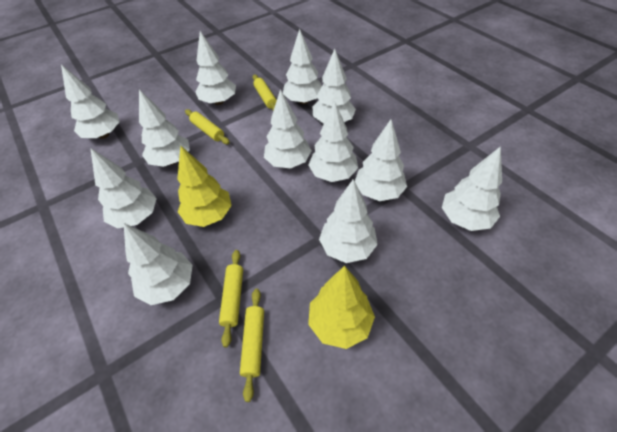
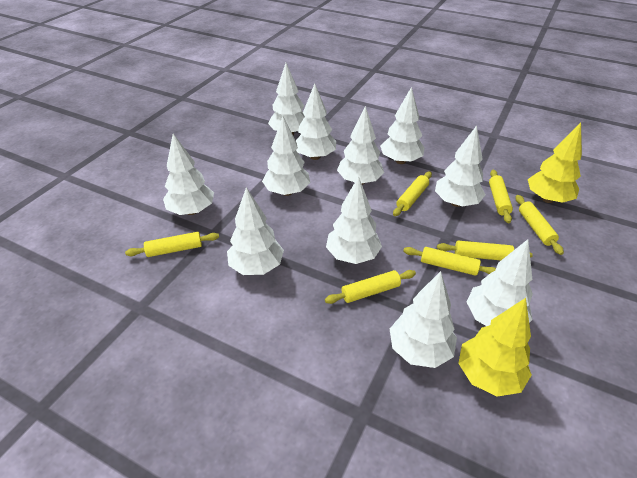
white tree: [61,65,120,139] [90,148,157,229] [124,223,193,305] [139,89,190,167] [196,31,236,105] [264,89,312,168] [283,29,322,104] [308,101,358,182] [313,49,356,123] [319,179,378,263] [355,120,407,201] [442,146,502,231] = 12 -> [163,134,214,215] [227,187,284,275] [262,116,310,196] [268,63,305,135] [296,83,336,160] [326,176,382,264] [337,106,384,185] [380,87,425,164] [390,271,457,368] [435,126,485,207] [467,239,533,326] = 11
yellow rolling pin: [185,109,230,144] [219,250,243,347] [240,289,264,402] [252,75,277,111] = 4 -> [125,232,219,257] [325,270,416,304] [393,171,432,216] [403,247,496,276] [437,241,533,260] [489,170,513,223] [515,195,564,255] = 7

